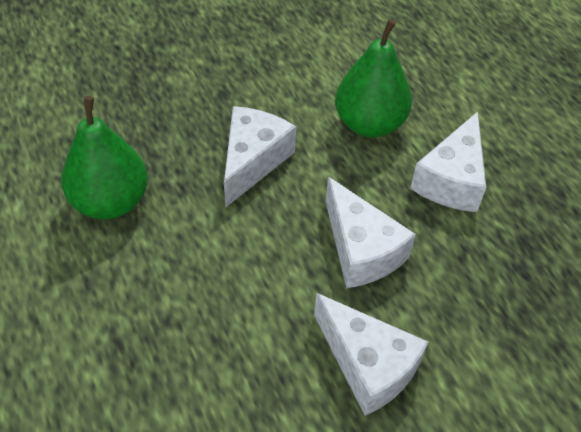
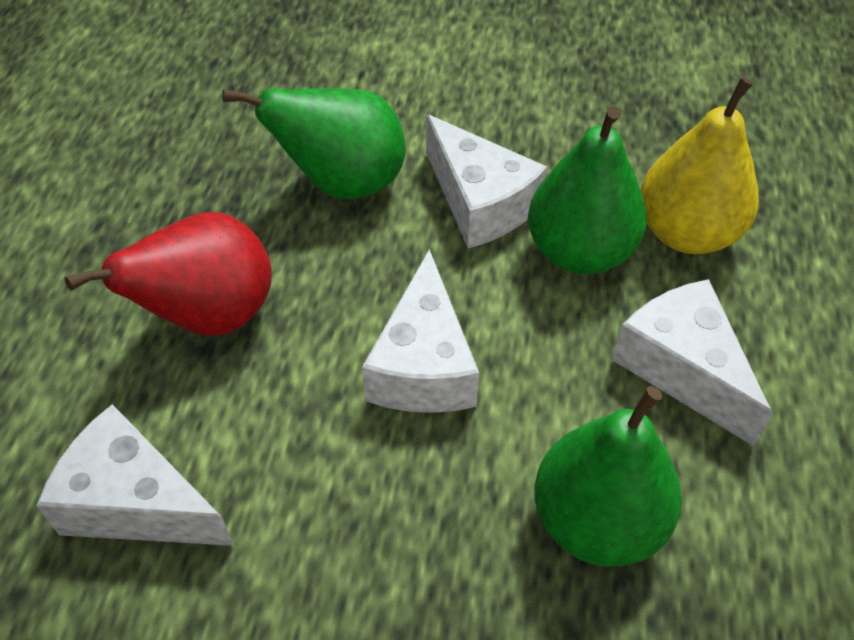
green pear: [61,96,148,219] [335,19,412,138] = 2 -> [223,88,406,199] [528,106,647,274] [534,386,682,567] = 3
red pear: none = 0 -> [65,212,272,336] = 1
yellow pear: none = 0 -> [640,77,759,254] = 1

